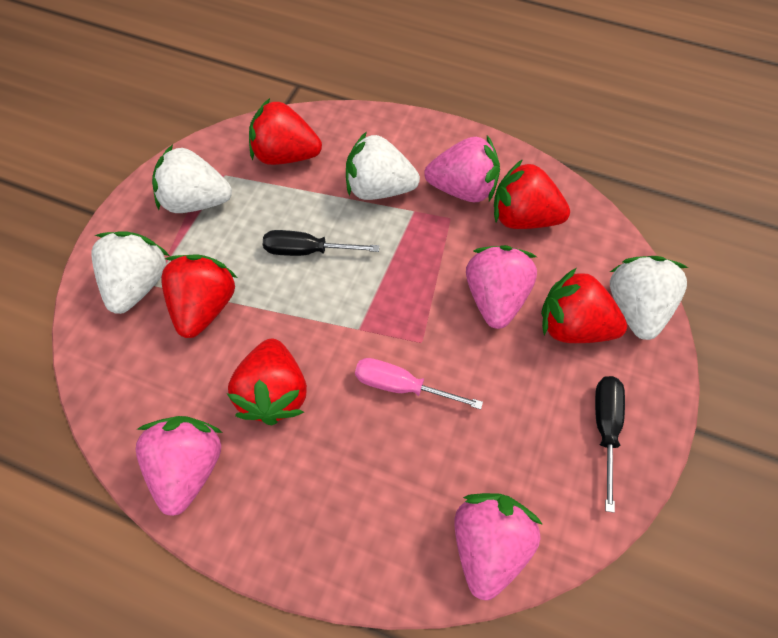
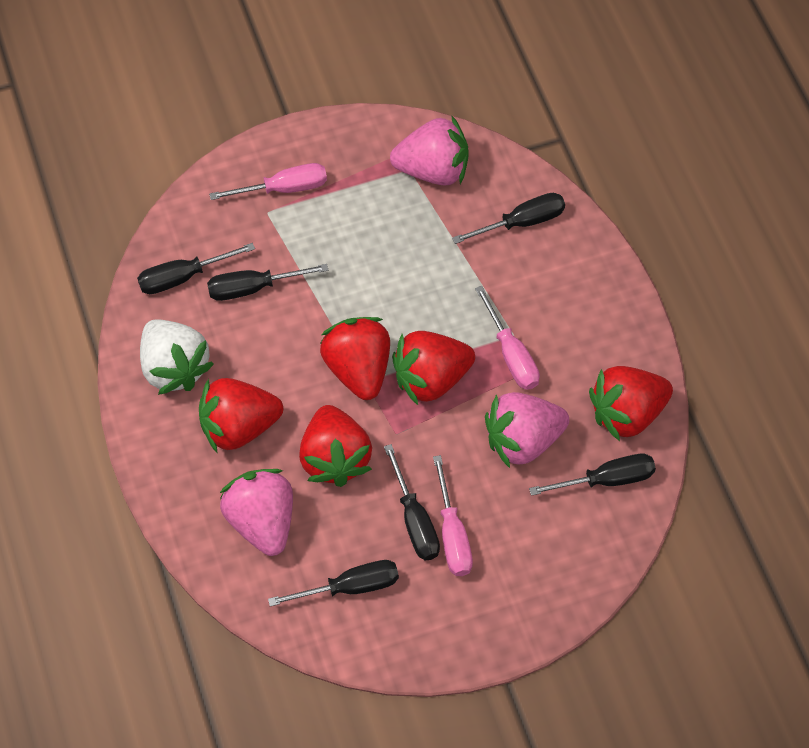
black screwdriver: [263,230,379,256] [595,376,625,513] = 2 -> [137,243,255,294] [207,264,328,301] [268,560,399,607] [384,444,440,560] [452,193,565,244] [529,454,656,496] = 6
pink screwdriver: [355,358,483,410] = 1 -> [209,163,327,200] [433,455,473,576] [475,286,540,390] = 3
pink strawberry: [136,416,223,516] [424,135,500,202] [454,493,543,600] [466,245,537,329] = 4 -> [220,469,293,556] [390,115,469,186] [485,392,569,468] = 3
white strawberry: [92,232,170,314] [152,144,232,213] [346,131,420,200] [610,256,688,340] = 4 -> [140,319,214,395] = 1

